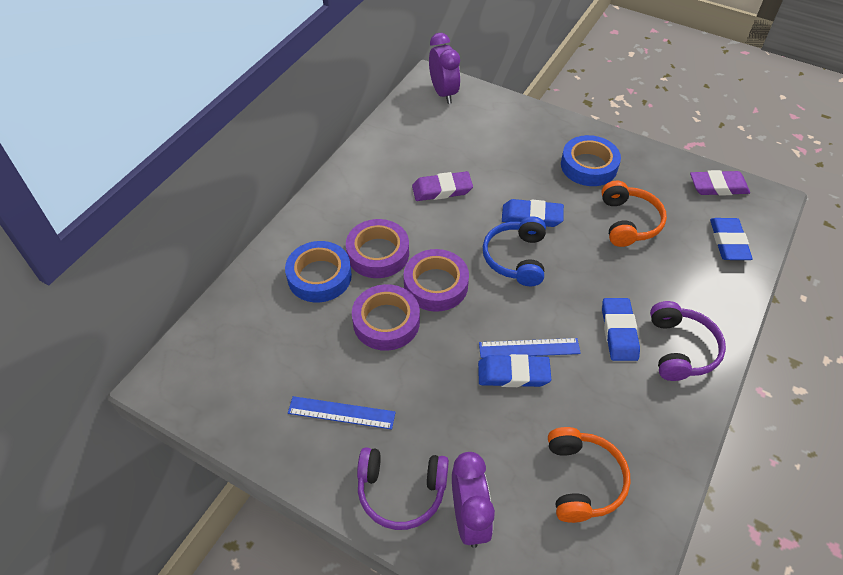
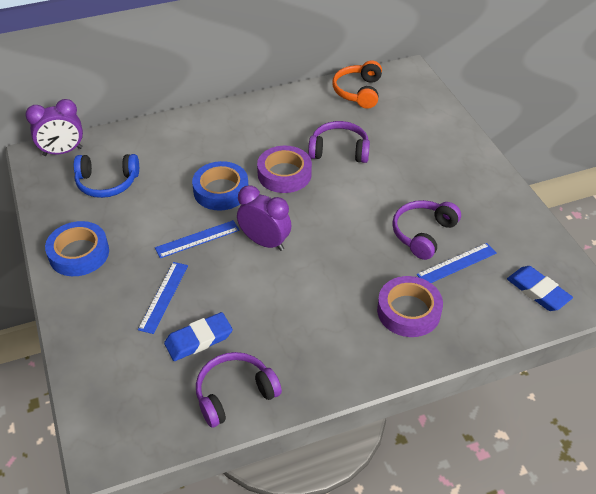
blue eraser: [478,354,551,387] [502,199,564,227] [602,298,640,361] [710,218,753,260] = 4 -> [164,312,233,361] [507,266,573,311] = 2
blue ruler: [288,396,396,429] [479,338,581,358] = 2 -> [138,262,188,334] [155,220,239,258] [417,243,497,283] = 3
orange headphones: [548,427,631,523] [601,181,667,247] = 2 -> [333,60,382,109] = 1
purple eraser: [412,171,473,201] [690,170,750,196] = 2 -> none = 0
purple headphones: [357,447,449,530] [650,301,726,381] = 2 -> [196,352,282,428] [308,121,370,163] [392,200,461,260] = 3
purple tape: [346,219,409,278] [352,284,420,351] [404,249,469,312] = 3 -> [257,146,312,193] [377,276,443,337] = 2

